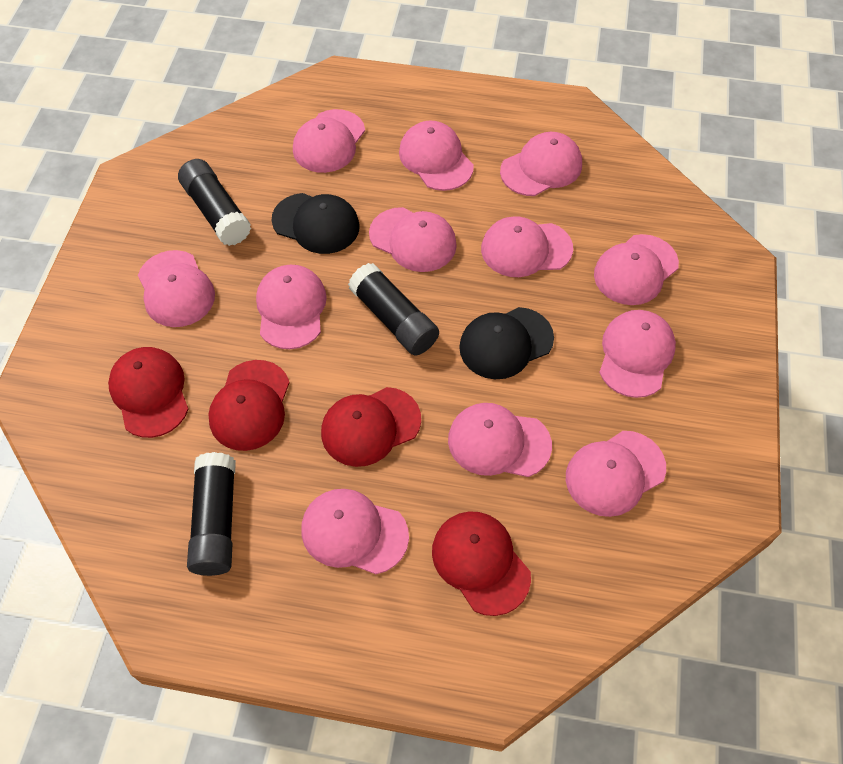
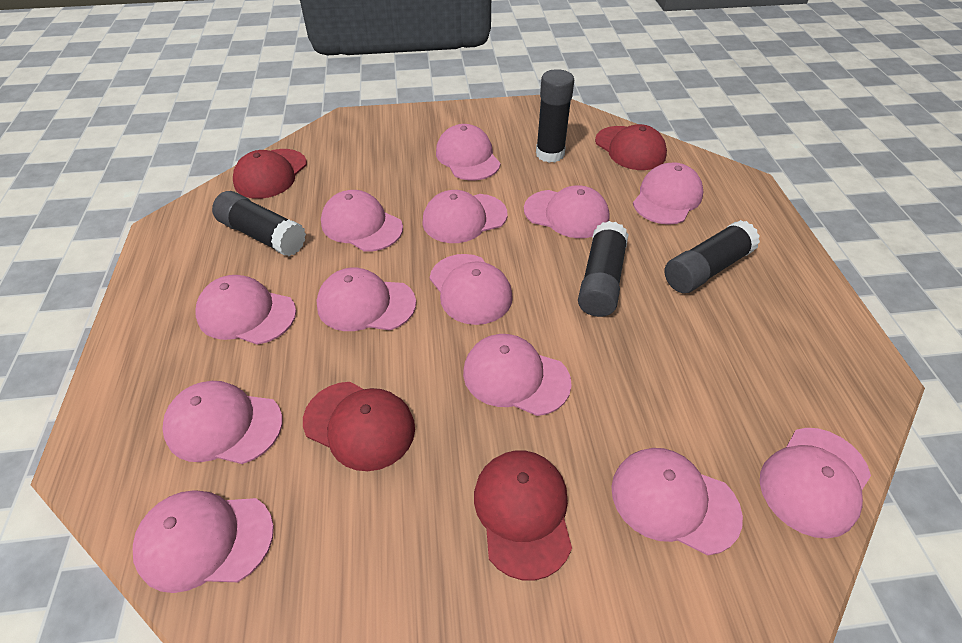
black cap: [271,193,360,254] [459,307,554,379] = 2 -> none = 0
black glue stick: [178,159,251,246] [187,452,236,576] [348,263,439,356] = 3 -> [212,191,306,256] [536,69,574,163] [578,221,629,317] [664,220,760,293] = 4
pink cap: [138,250,215,327] [256,265,327,349] [293,109,365,173] [302,489,409,574] [369,207,457,272] [399,120,474,191] [448,403,552,477] [481,216,573,277] [500,132,582,196] [566,431,666,517] [594,234,679,305] [599,310,676,398] = 12 -> [133,490,274,593] [163,381,282,464] [195,275,296,345] [316,268,416,331] [321,190,403,251] [422,190,507,243] [430,254,513,325] [436,124,501,180] [463,334,572,416] [524,185,610,238] [611,448,743,555] [633,162,703,225] [760,428,871,539] = 13

